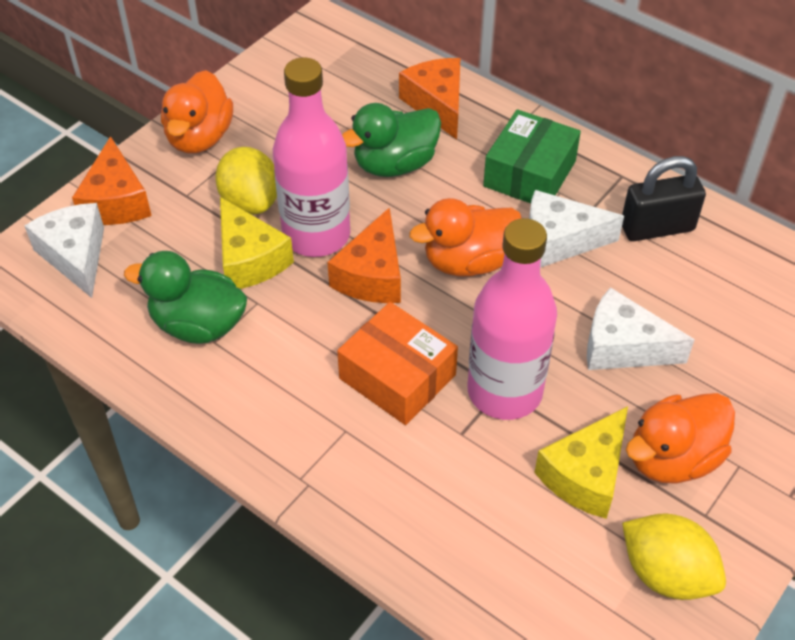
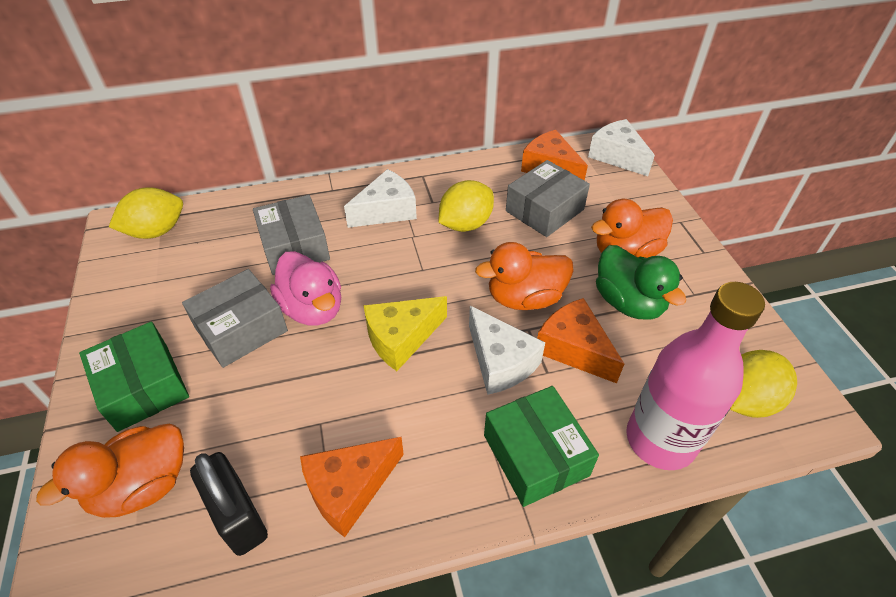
green box: [483,109,581,203] = 1 -> [79,322,189,432] [484,386,599,507] = 2
green duck: [124,251,247,344] [342,103,441,177] = 2 -> [596,245,686,320] = 1
grey box: none = 0 -> [182,269,288,368] [253,195,330,275] [506,160,590,237] = 3
orange box: [337,302,458,425] = 1 -> none = 0
pink bottle: [273,57,350,257] [468,218,557,420] = 2 -> [626,282,765,470] = 1
pink duck: none = 0 -> [270,251,341,325] = 1
yellow cheese: [220,197,294,289] [534,406,628,519] = 2 -> [363,296,447,371] = 1
yellow lemon: [215,147,277,215] [622,513,726,600] = 2 -> [109,187,183,239] [439,180,494,232] [730,350,797,418] = 3

